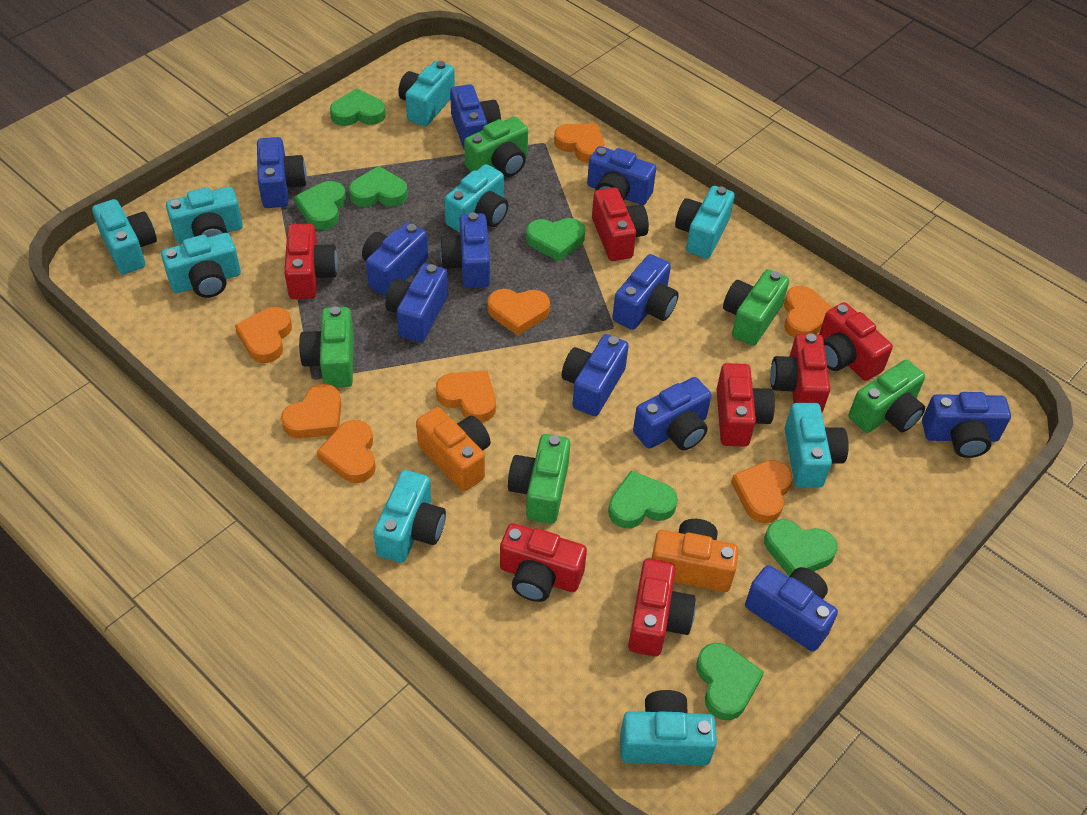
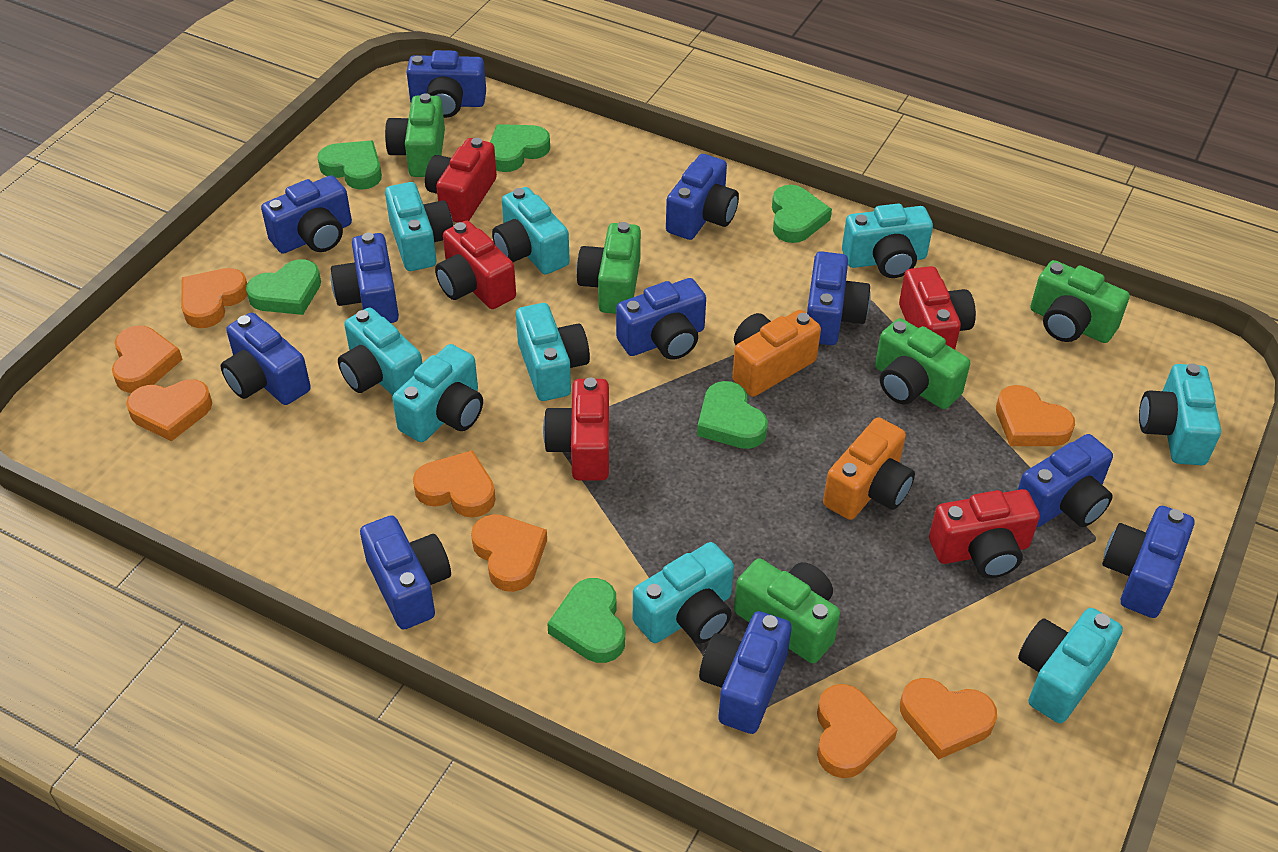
green heart: [294,181,346,230] [330,88,386,126] [349,166,408,207] [526,218,585,261] [608,471,678,528] [696,643,764,720] [764,519,838,576] = 7 -> [246,259,321,315] [317,141,382,189] [490,124,550,172] [547,578,625,663] [697,381,768,449] [772,185,832,243] = 6
red camera: [284,224,338,299] [500,523,587,602] [592,187,649,261] [628,558,696,657] [716,363,775,447] [770,333,830,413] [819,302,893,381] = 7 -> [425,138,497,223] [435,221,516,309] [543,378,609,481] [899,266,976,350] [929,489,1040,578] = 5

